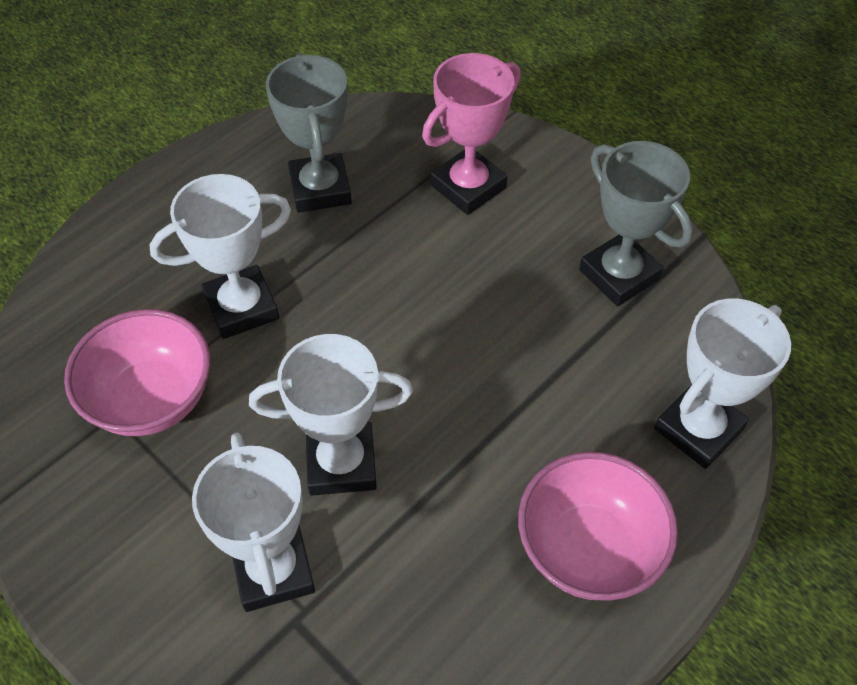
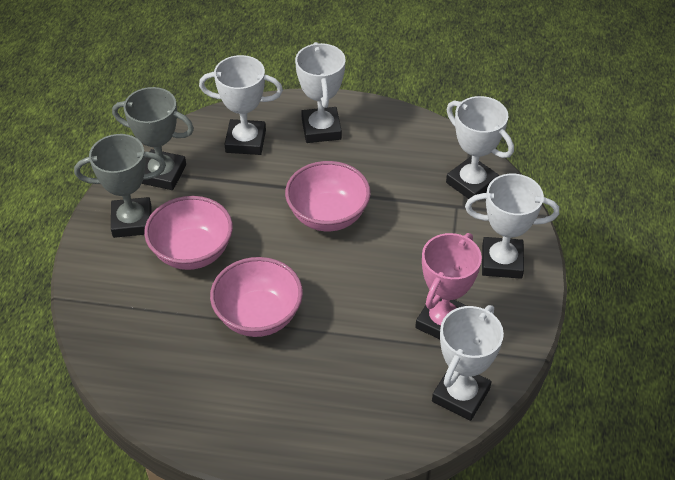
pink bowl: [64,309,210,436] [518,452,678,601] = 2 -> [144,196,233,270] [210,257,303,337] [285,161,371,231] = 3
white trophy: [149,174,291,339] [192,433,315,612] [249,334,413,496] [654,299,791,469] = 4 -> [199,55,283,155] [295,42,345,143] [432,305,504,421] [446,96,514,199] [465,174,559,279] = 5

